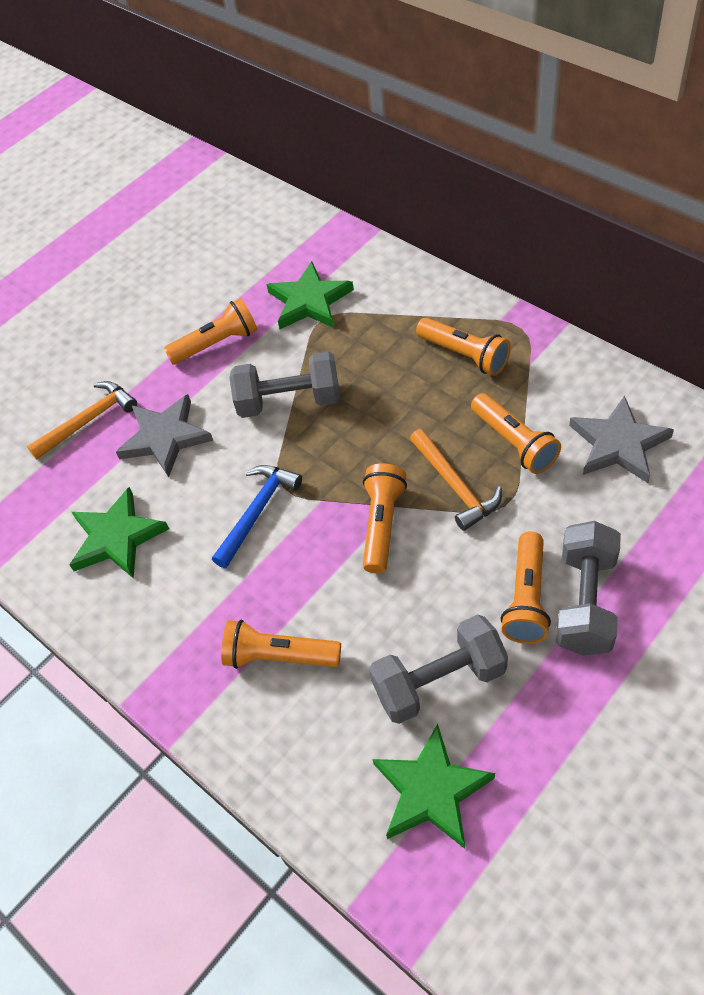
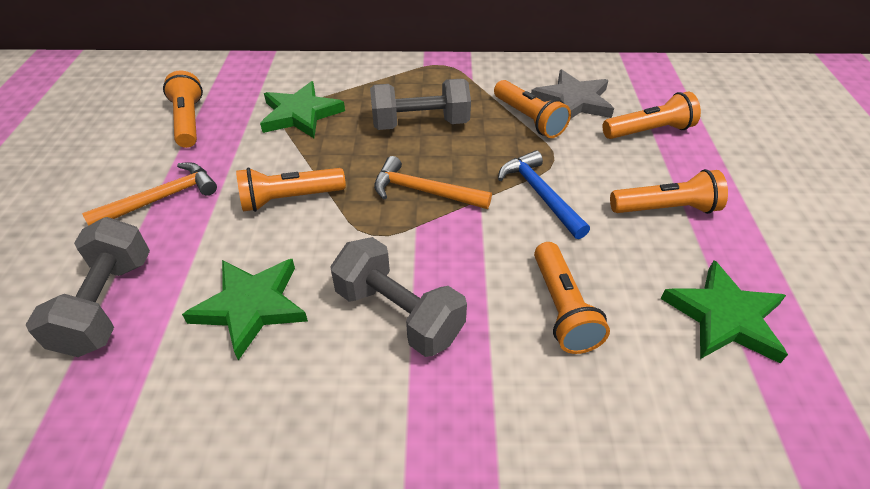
grey star: [116,394,213,477] [569,395,674,483] = 2 -> [531,69,614,119] = 1

